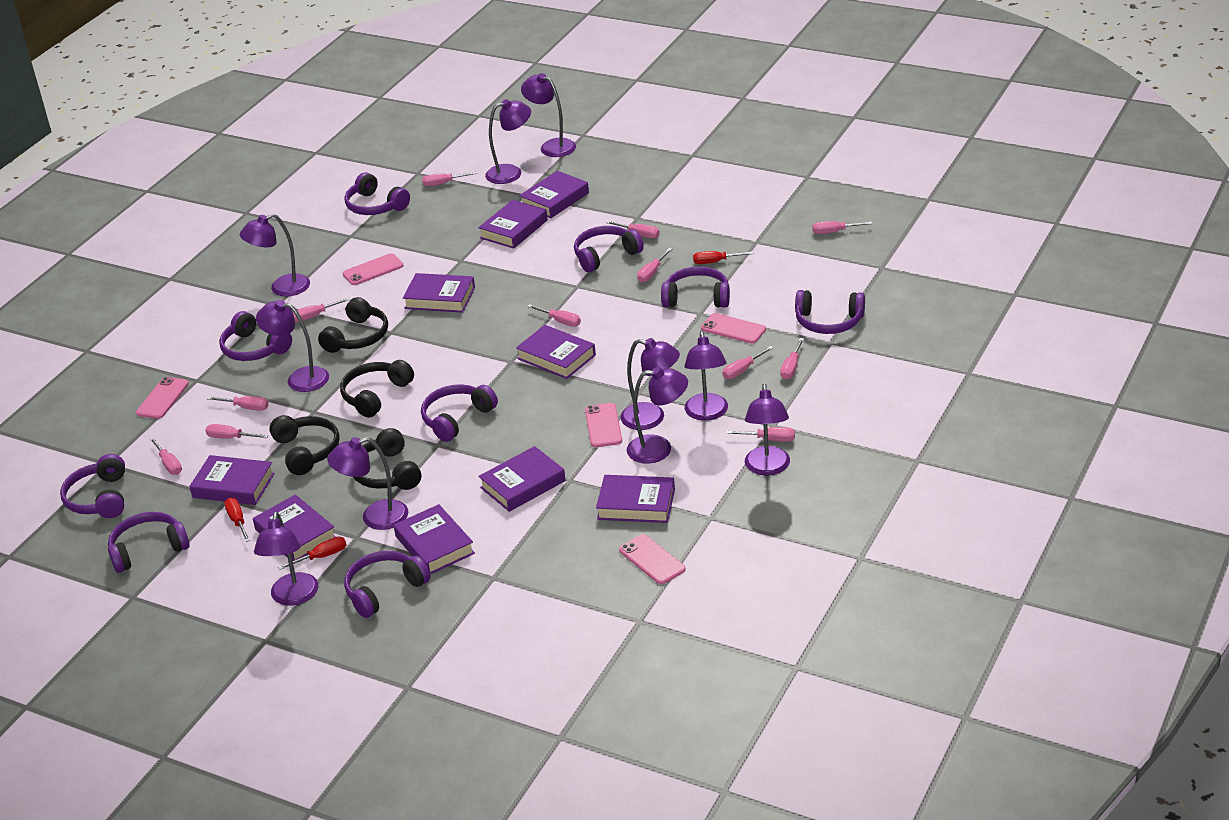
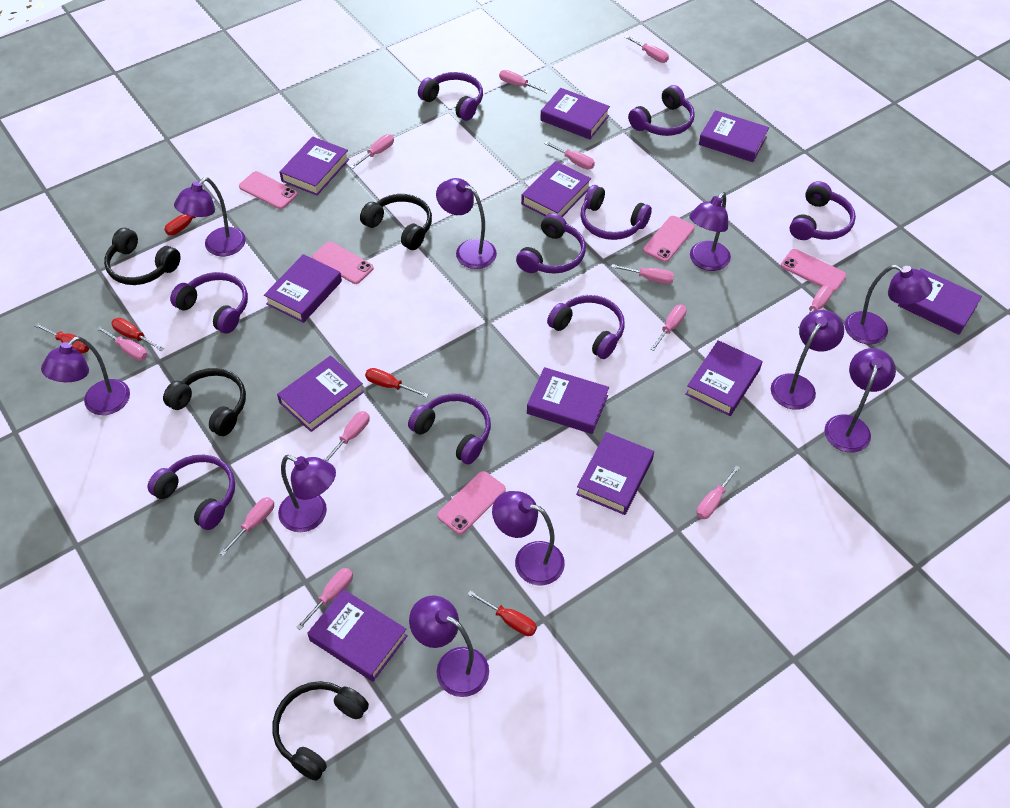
purple book: [189,455,275,505] [253,494,336,561] [394,504,475,574] [403,273,475,313] [478,200,548,249] [478,446,566,512] [516,325,596,379] [519,171,589,218] [596,475,675,523] = 9 -> [264,254,342,323] [277,356,364,432] [280,137,349,195] [307,589,408,682] [521,161,591,217] [527,367,609,434] [540,88,610,139] [576,432,654,515] [685,340,762,416] [699,110,769,162] [898,268,982,335] = 11
red screwdriver: [224,498,250,542] [278,536,347,570] [693,251,754,264] = 3 -> [35,323,89,354] [111,318,164,351] [164,198,215,235] [365,368,428,398] [467,591,537,636] = 5

